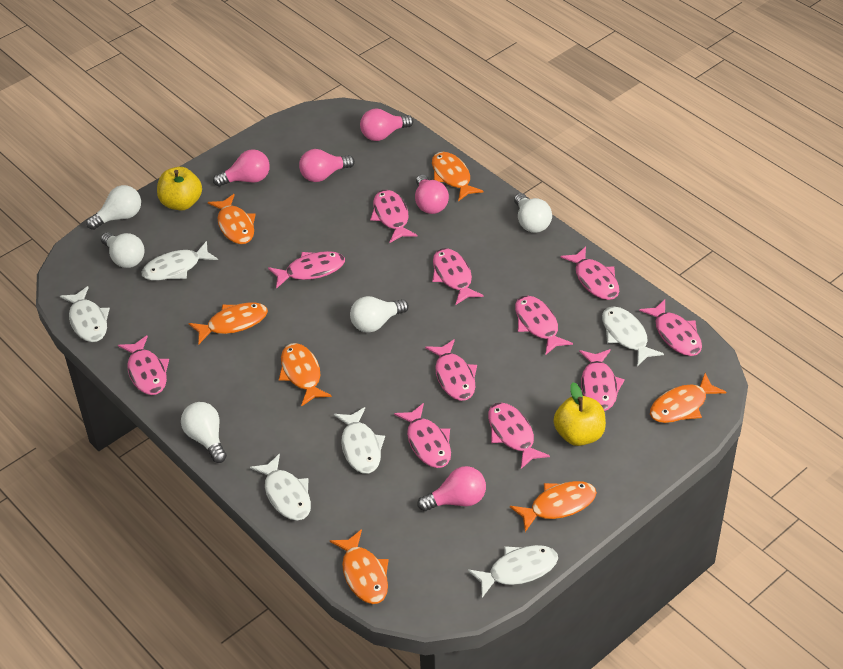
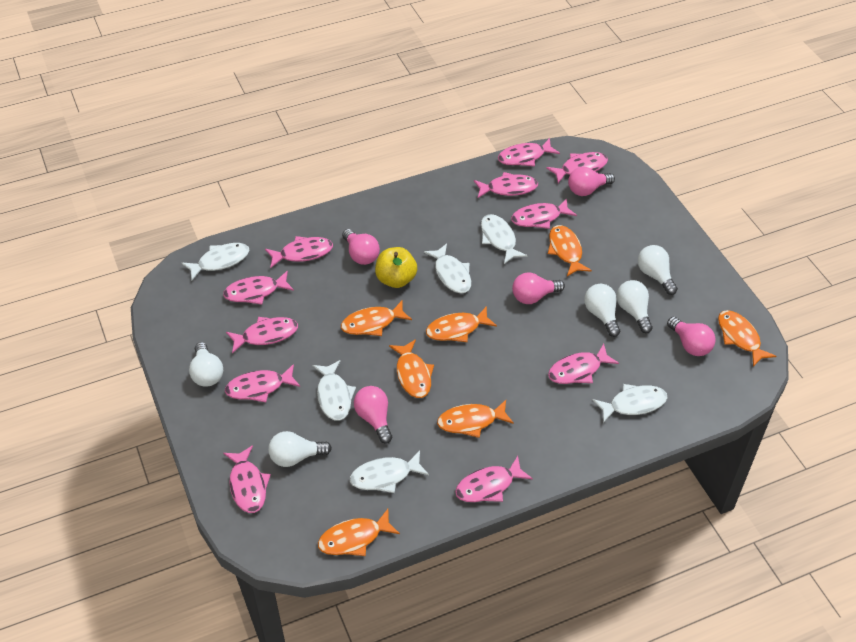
yellow apple: [157,167,202,211] [553,382,606,446] = 2 -> [375,247,417,288] = 1

